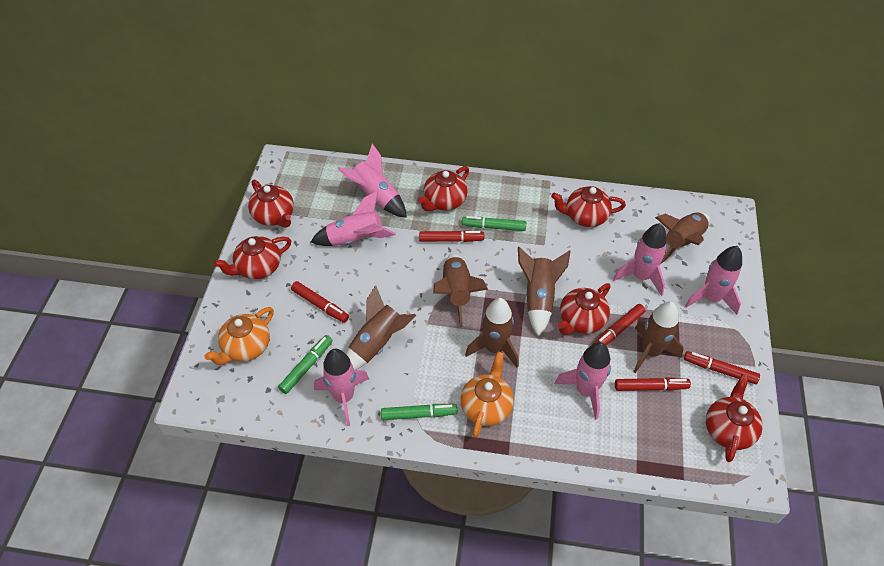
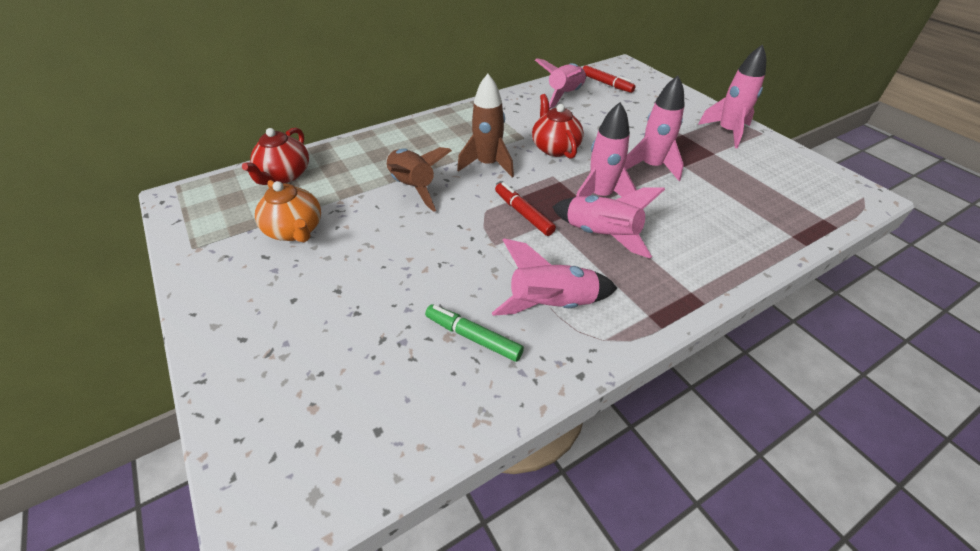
brown rocket: [346,285,416,370] [433,253,488,327] [465,298,519,368] [518,247,571,337] [633,301,683,373] [655,212,710,265] = 6 -> [386,147,452,212] [457,74,514,177] = 2
green marker: [278,335,333,394] [381,404,457,420] [462,216,526,231] = 3 -> [425,304,524,362] = 1
orange teapot: [205,307,274,365] [460,352,514,438] = 2 -> [255,180,321,242] = 1
red marker: [291,281,349,323] [419,230,484,242] [592,304,646,345] [615,377,691,391] [684,351,760,384] = 5 -> [495,182,556,236] [583,65,636,93] = 2
red teapot: [213,236,291,279] [248,180,294,228] [418,166,469,211] [551,186,626,227] [558,283,610,335] [706,374,763,462] = 6 -> [242,128,309,185] [532,94,584,159] = 2

